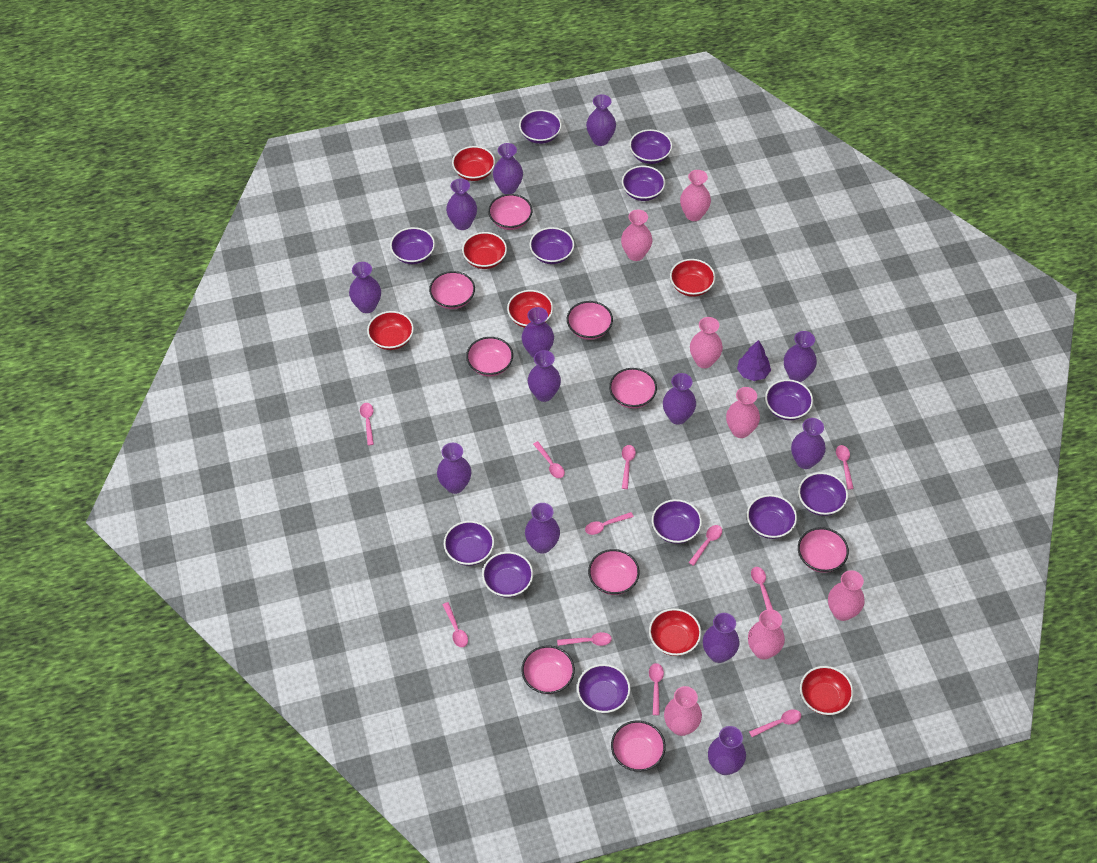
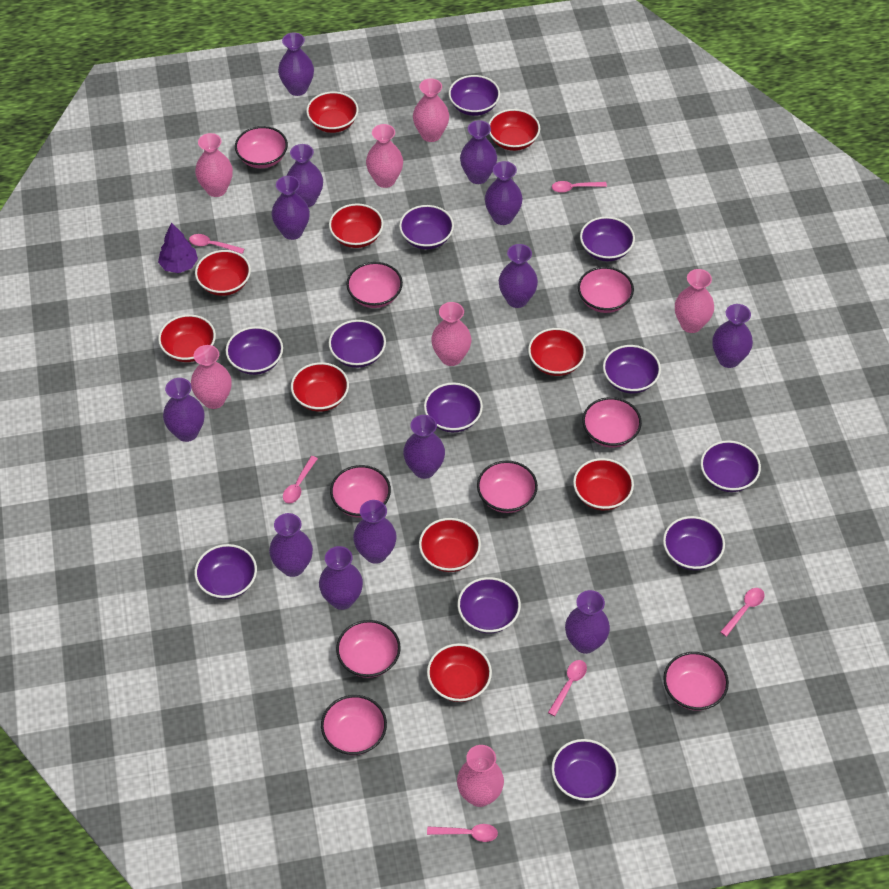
pink spoon: [360,403,374,445] [442,602,468,647] [533,441,565,478] [557,632,612,646] [585,512,634,535] [622,445,636,489] [649,663,664,715] [688,525,722,566] [749,709,801,737] [751,567,773,610] [836,445,854,490] = 11 -> [189,234,244,254] [283,456,318,504] [427,824,498,842] [548,660,587,716] [552,181,607,193] [720,588,764,637] = 6
red bowl: [367,311,414,350] [452,146,495,181] [462,232,507,269] [507,290,553,328] [649,608,701,656] [670,259,716,297] [800,666,854,715] = 7 -> [158,314,216,362] [195,250,251,296] [291,362,349,412] [306,91,359,133] [329,203,384,248] [419,518,481,572] [427,643,492,702] [488,109,540,151] [528,328,586,376] [573,458,634,510] = 10

